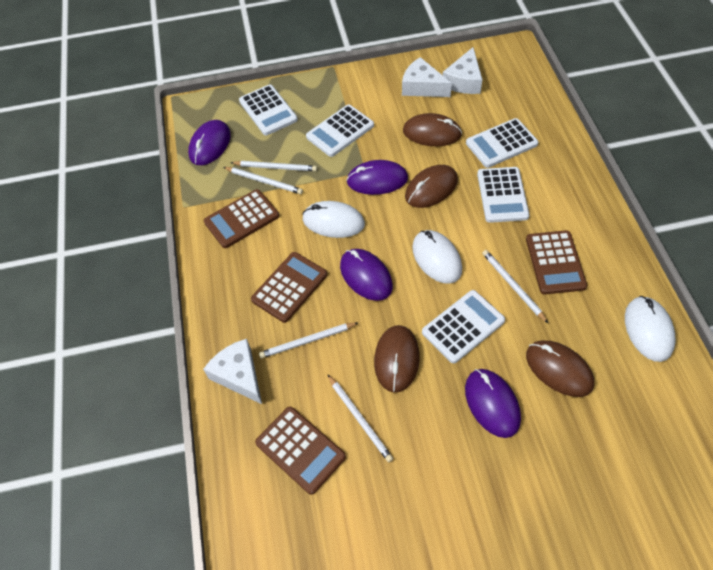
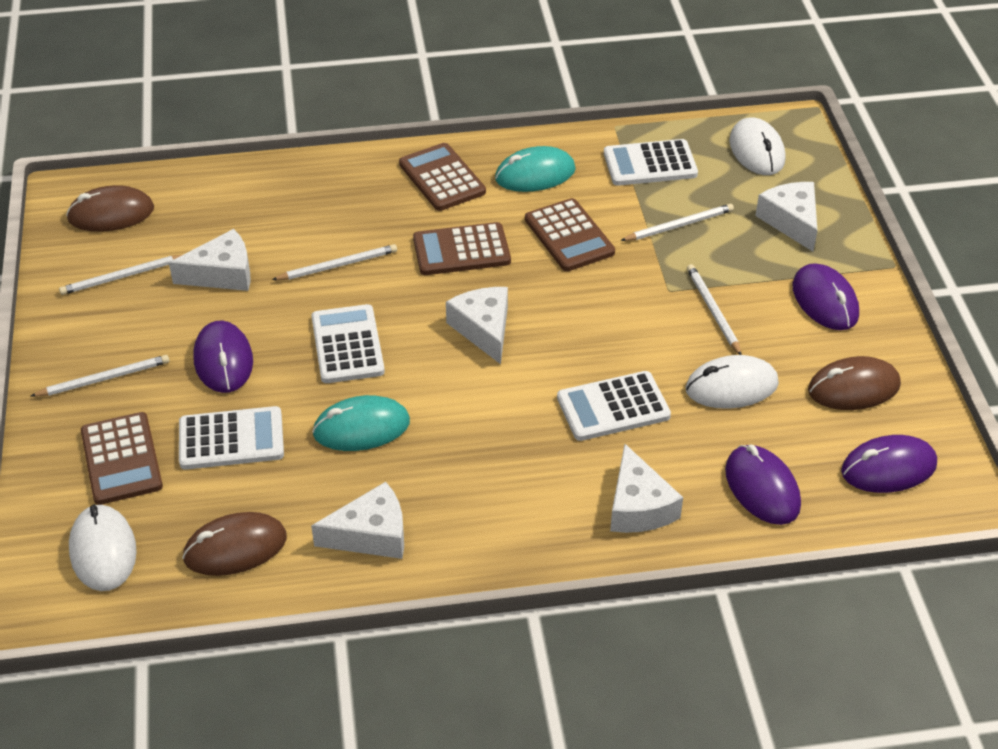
brown mouse: [374,325,420,393] [403,113,462,146] [405,165,458,208] [526,340,594,397] = 4 -> [66,185,154,232] [182,512,287,576] [808,356,901,410] = 3
turquoise mouse: none = 0 -> [312,395,410,451] [495,146,576,192] = 2
white calculator: [239,84,298,135] [306,105,374,157] [422,290,505,363] [466,118,538,168] [477,167,530,223] = 5 -> [179,406,284,470] [311,304,385,383] [557,371,671,441] [604,139,698,186] = 4
white cheese: [203,339,262,404] [402,57,452,97] [443,47,482,94] = 3 -> [169,229,250,291] [311,482,404,559] [446,287,508,364] [610,444,683,533] [756,182,817,252] = 5

